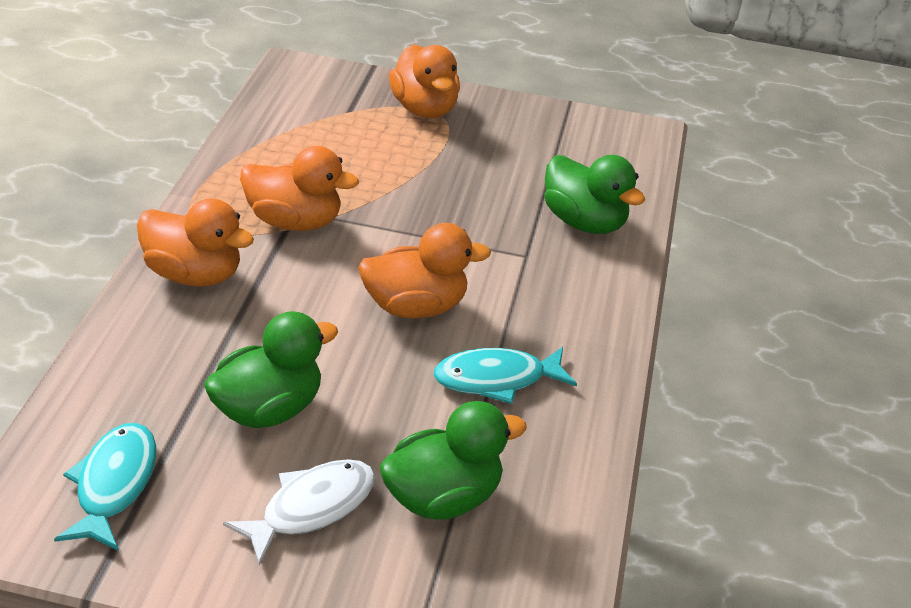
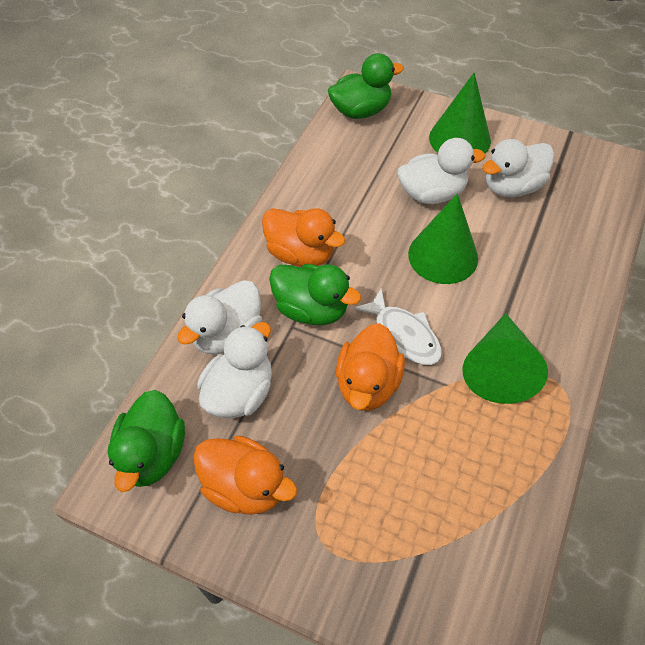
green cone: none = 0 -> [408,193,478,284] [429,73,491,154] [462,313,548,404] = 3
orange duck: [137,198,254,287] [240,146,359,231] [358,223,491,318] [389,44,460,118] = 4 -> [193,436,297,515] [262,208,345,267] [336,323,405,411] = 3
turquoise fish: [54,423,156,550] [433,347,577,404] = 2 -> none = 0
white duck: none = 0 -> [177,280,262,355] [197,322,272,418] [398,138,485,204] [482,139,554,197] = 4

